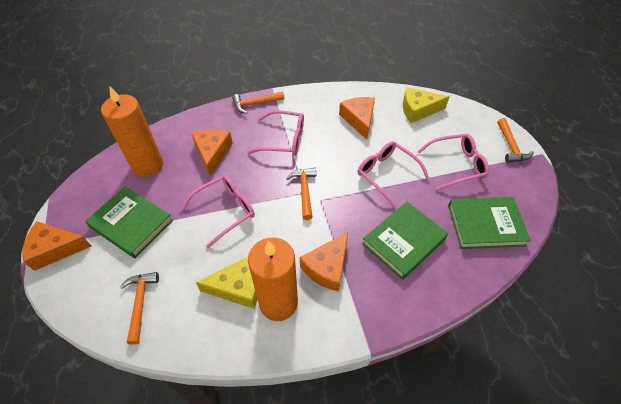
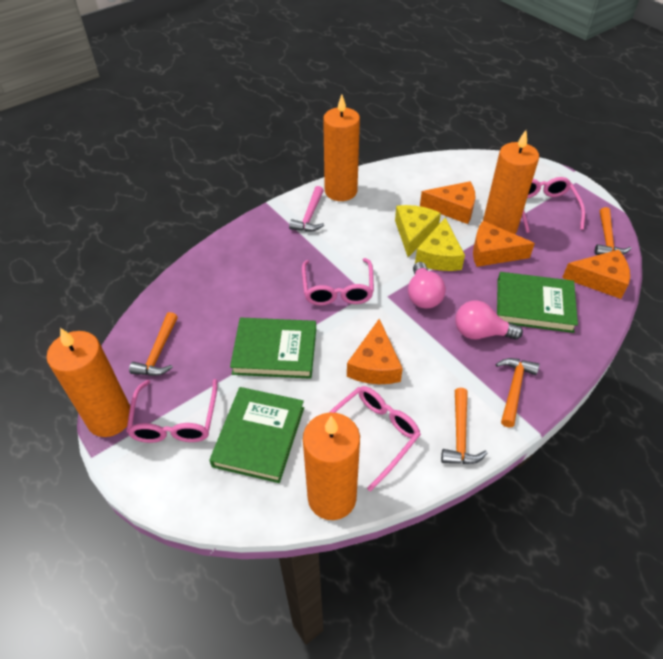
orange candle: [101,86,163,177] [248,238,298,321] = 2 -> [47,328,130,437] [303,413,360,520] [323,94,360,201] [483,130,539,234] = 4
pink hammer: none = 0 -> [289,186,324,232] = 1
pink light bulb: none = 0 -> [408,262,446,309] [455,300,523,340] = 2

